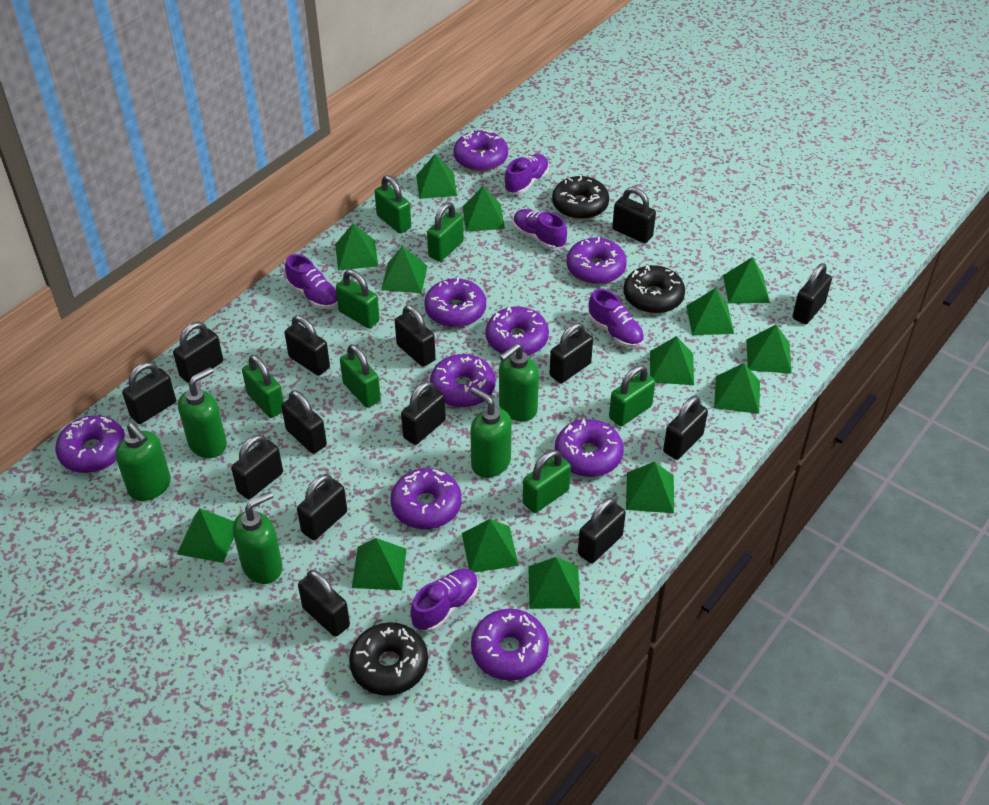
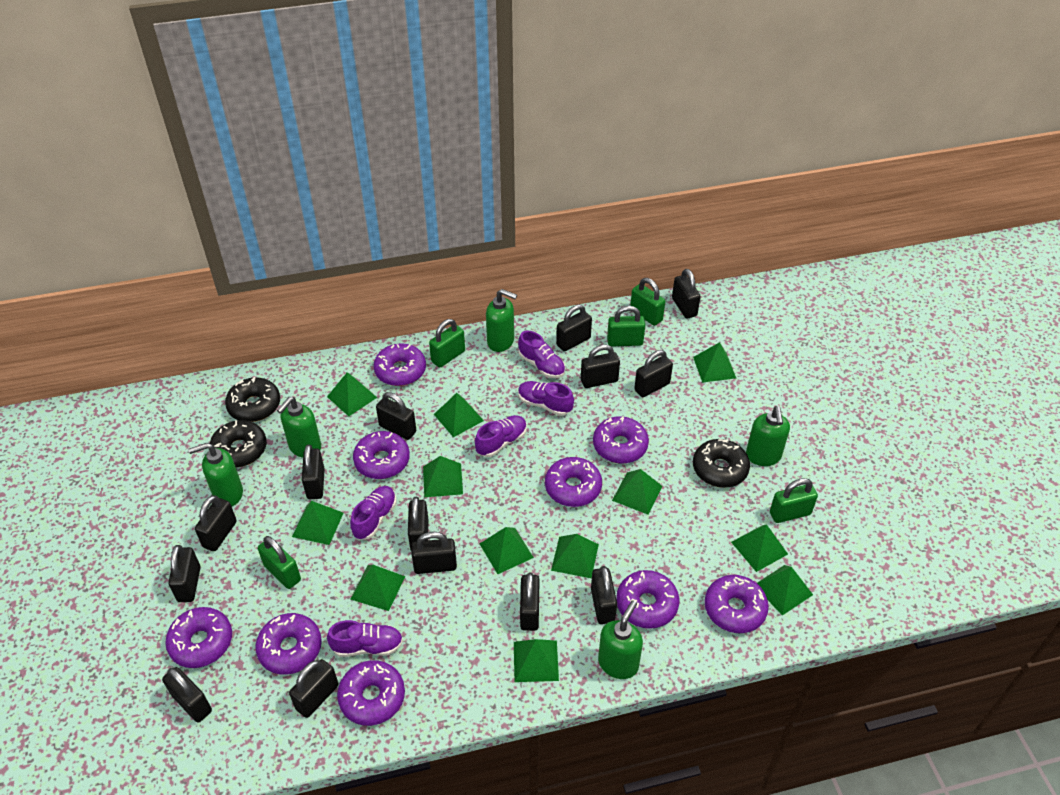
green padlock: [242,355,284,418] [336,270,380,328] [340,344,381,408] [375,175,411,233] [427,202,464,262] [523,450,571,513] [609,365,655,426] = 7 -> [258,536,301,589] [429,319,465,368] [607,306,645,347] [630,278,665,326] [770,478,818,523] = 5
green pyramid: [177,508,234,563] [335,223,378,270] [352,538,407,590] [381,246,427,293] [416,154,457,199] [462,519,519,572] [463,186,505,232] [528,557,581,609] [626,462,674,513] [650,336,694,385] [686,288,734,335] [714,363,760,414] [723,257,770,303] [747,325,792,374] = 14 -> [292,501,343,545] [327,372,377,416] [351,565,405,611] [423,456,463,497] [434,393,484,437] [480,527,534,574] [514,639,559,682] [551,534,599,578] [612,469,662,515] [693,342,736,383] [731,524,788,572] [757,565,813,616] = 12

